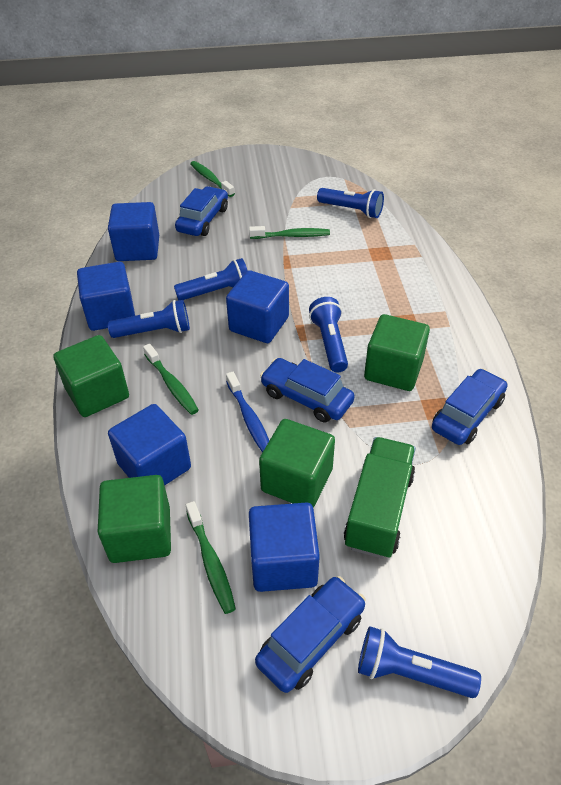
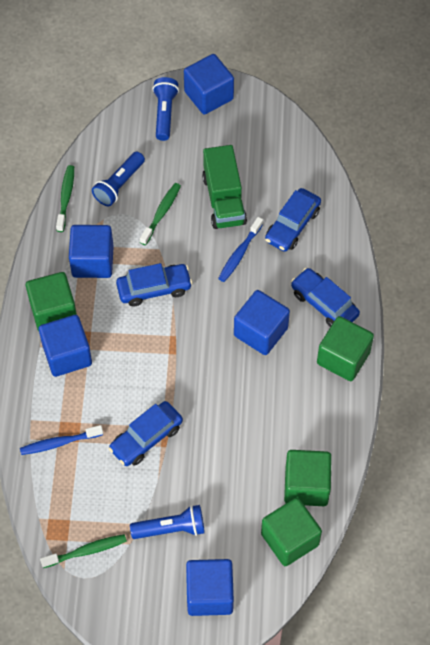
blue flashlight: [108,300,190,338] [174,258,248,300] [309,297,348,373] [317,188,384,218] [358,626,481,698] = 5 -> [92,152,145,206] [130,505,205,539] [152,77,179,141] = 3
blue toothbrush: [226,372,269,453] = 1 -> [20,425,103,455] [218,217,263,282] = 2
green toothbrush: [143,344,199,415] [186,501,236,614] [190,161,235,197] [249,226,330,239] = 4 -> [40,534,127,568] [56,165,74,232] [140,183,181,245] = 3

